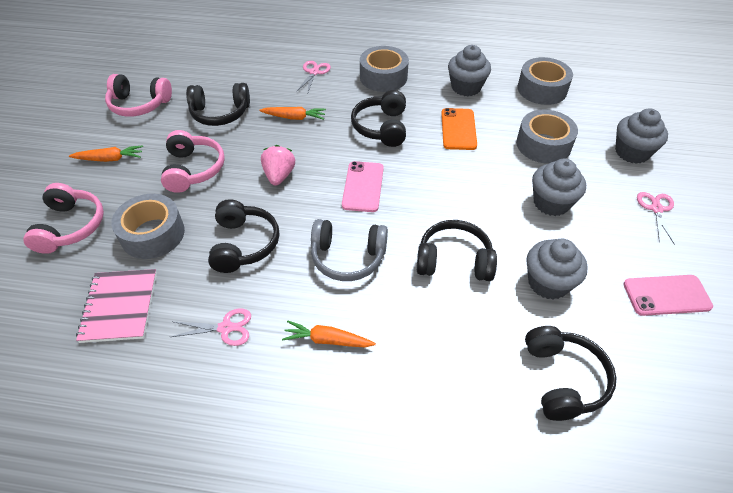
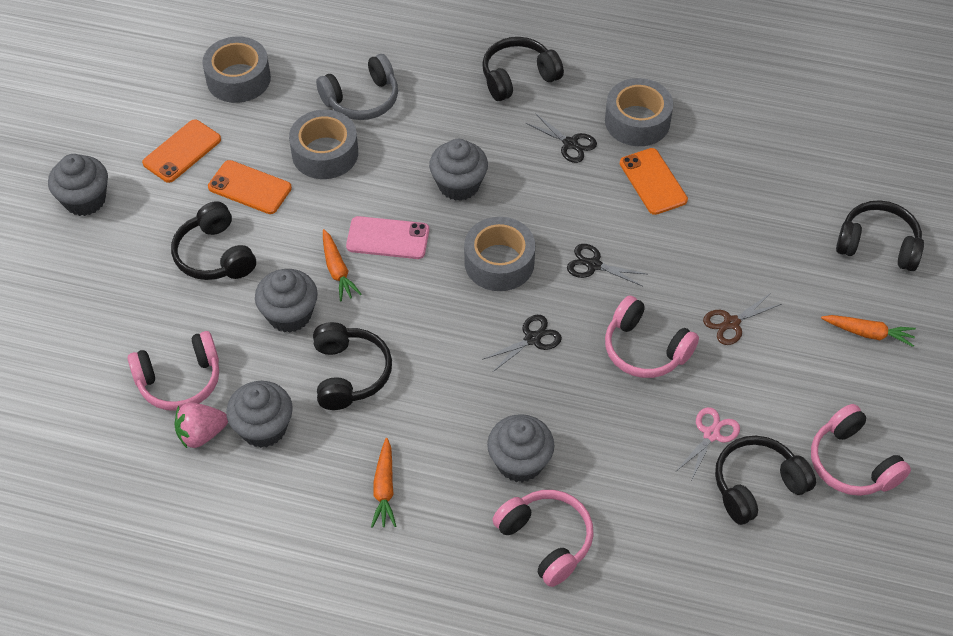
black scissors: none = 0 -> [482,315,562,372] [526,113,597,163] [567,244,646,286] = 3
brown scissors: none = 0 -> [703,293,782,345] = 1
grey cupcake: [448,45,491,96] [526,239,588,299] [532,158,586,216] [615,108,668,164] = 4 -> [48,154,108,216] [226,381,293,448] [255,269,318,333] [429,139,488,201] [487,414,554,482] = 5
orange phone: [441,108,477,150] = 1 -> [142,119,221,183] [208,160,292,214] [620,148,688,215] = 3
pink headphones: [23,183,104,254] [105,74,172,117] [161,130,225,193] = 3 -> [128,331,219,411] [492,490,594,587] [605,295,699,378] [811,404,911,496] = 4
pink notebook: [76,269,157,343] = 1 -> none = 0
pink phone: [342,161,384,212] [623,275,713,316] = 2 -> [346,216,429,259] = 1
pink scissors: [171,308,251,346] [296,61,331,94] [637,192,675,245] = 3 -> [675,407,740,479] = 1

